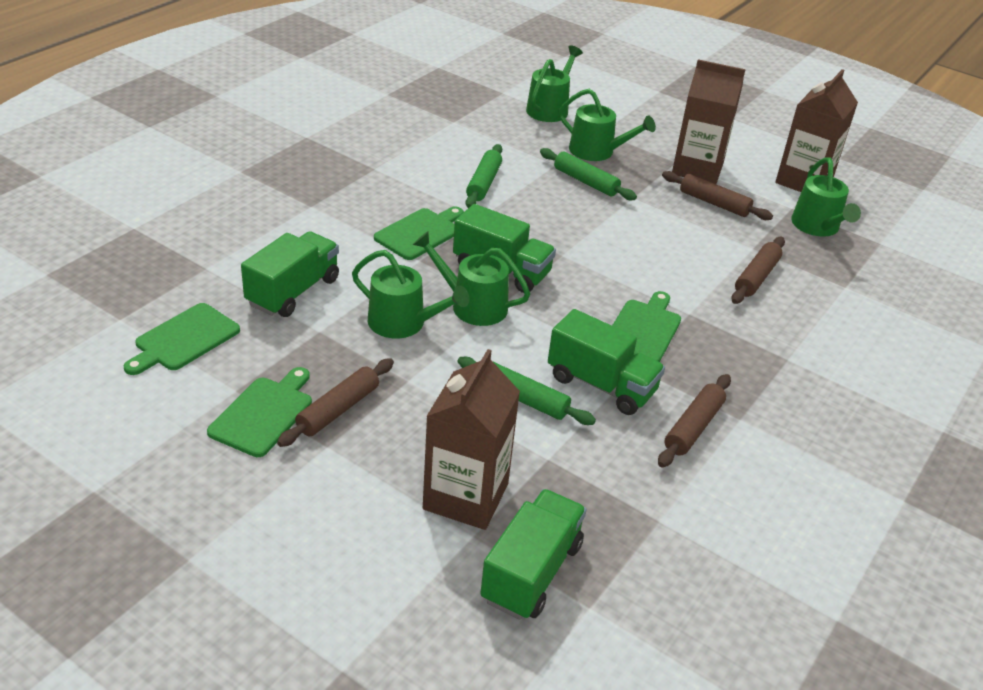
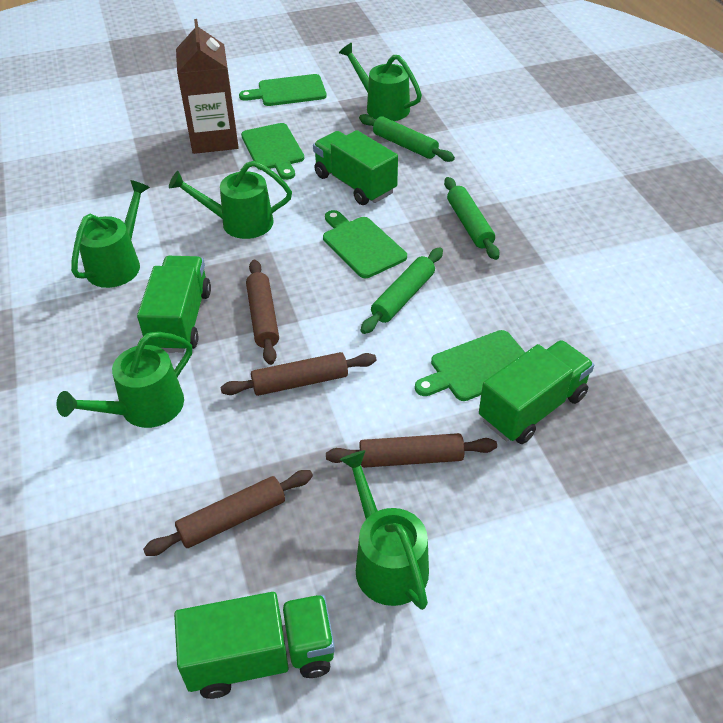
brown carton: [423,349,520,530] [672,59,746,184] [775,69,858,192] = 3 -> [176,19,239,154] = 1

